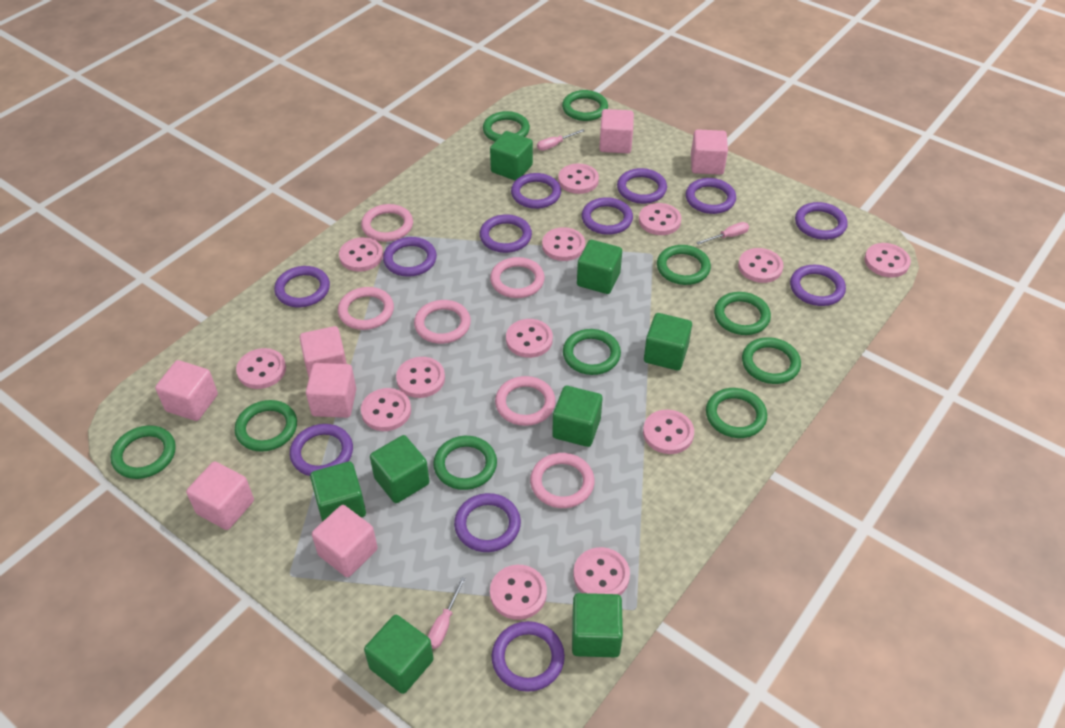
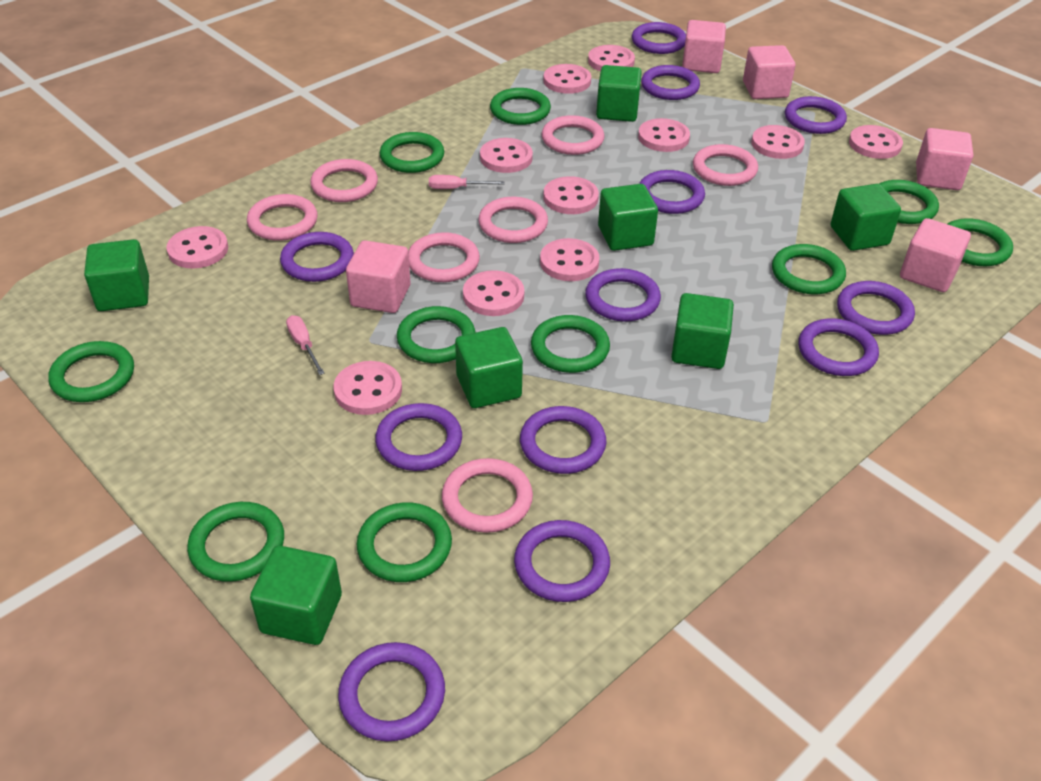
green cube: [310,461,366,522] [364,615,434,694] [370,435,429,503] [490,131,533,180] [552,386,603,447] [572,593,623,657] [577,240,622,294] [644,313,692,371] = 8 -> [84,239,149,311] [250,546,342,645] [455,327,523,408] [596,65,642,122] [598,184,658,251] [671,293,734,369] [831,184,901,251] = 7
pink button: [236,348,286,389] [339,237,383,272] [361,388,411,431] [396,357,445,398] [490,565,547,620] [506,319,553,358] [542,227,585,261] [558,164,599,194] [573,547,630,595] [639,203,681,235] [643,410,694,454] [738,248,784,283] [864,243,911,277] = 13 -> [166,226,228,269] [334,361,402,415] [463,270,524,316] [480,138,533,173] [540,238,599,281] [543,64,591,94] [543,176,599,214] [588,45,635,71] [638,118,690,152] [752,125,805,159] [849,125,903,159] = 11
pink cube: [155,360,218,421] [186,461,254,530] [300,326,347,377] [306,363,356,418] [312,505,378,577] [599,109,634,153] [691,129,728,175] = 7 -> [346,240,410,313] [682,20,726,73] [743,45,795,99] [900,218,971,292] [916,128,973,190] = 5
pink ring: [338,287,394,330] [361,204,413,242] [414,300,471,344] [490,257,545,298] [495,376,556,426] [530,453,595,508] = 6 -> [247,194,318,241] [310,159,378,202] [408,232,480,282] [442,458,533,533] [478,197,548,243] [542,115,605,155] [693,144,758,186] = 7
pink screwdriver: [428,577,466,649] [537,129,585,151] [696,222,749,245] = 3 -> [286,315,325,375] [429,175,505,189] = 2

